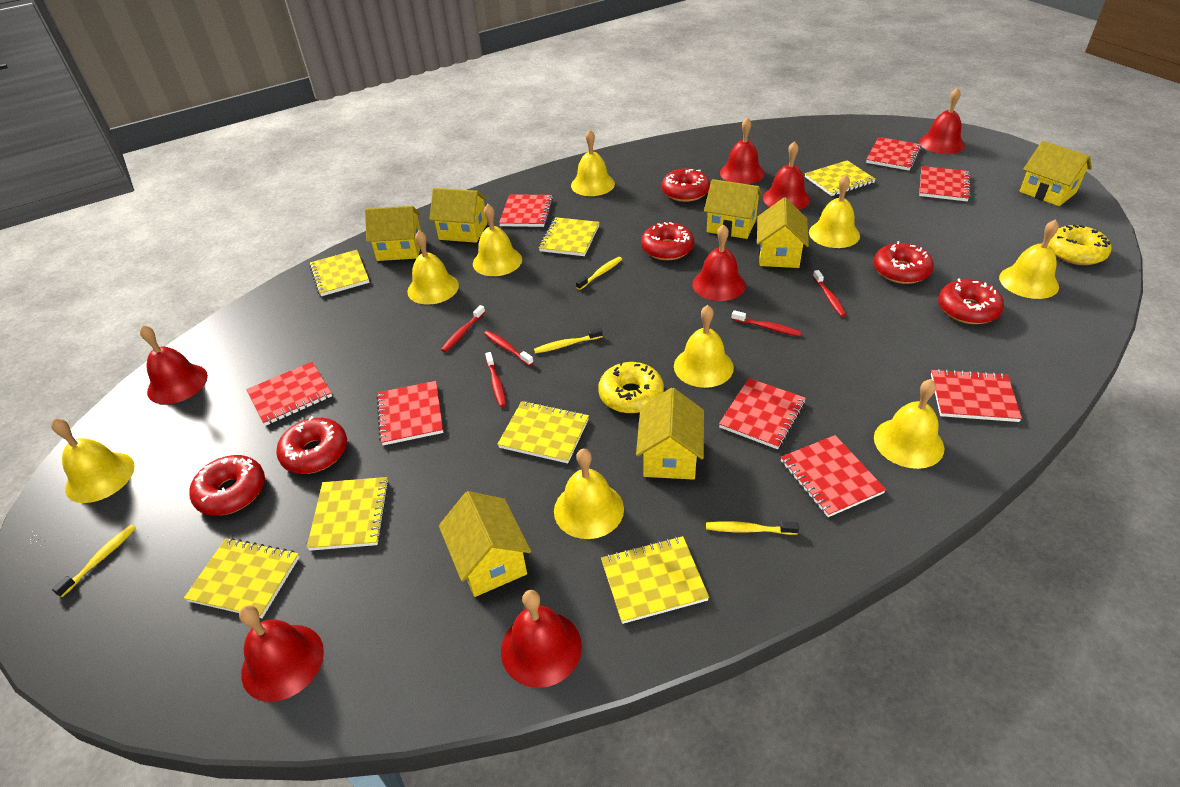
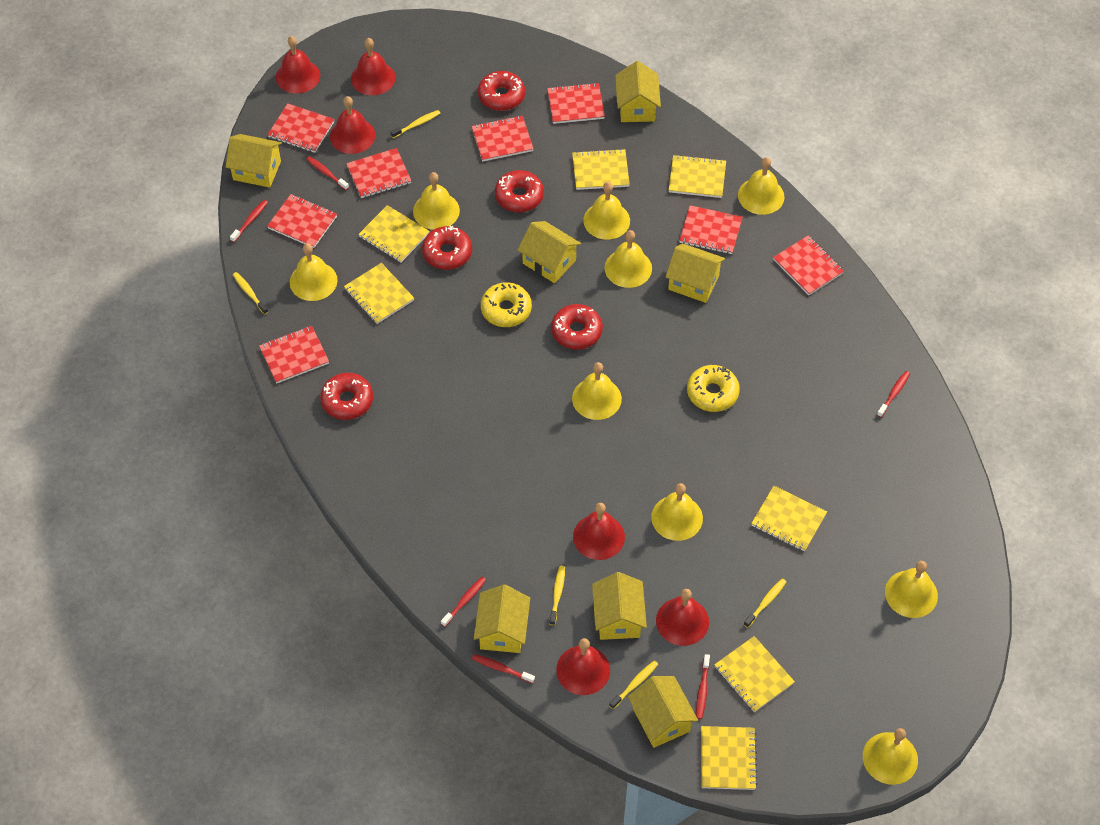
red bell: [140,325,208,404] [239,605,324,702] [501,590,582,688] [692,224,746,301] [720,117,765,184] [763,141,810,210] [919,88,965,154] = 7 -> [276,36,320,93] [330,96,375,154] [351,38,395,95] [556,638,610,695] [573,503,625,560] [656,589,709,646] = 6
red donut: [189,455,265,516] [276,416,347,474] [641,222,694,260] [662,169,710,202] [873,241,934,284] [938,279,1004,324] = 6 -> [320,373,373,420] [422,226,472,270] [478,71,525,111] [495,170,544,212] [551,304,603,350] = 5
red toothbrush: [441,305,485,352] [484,330,534,366] [485,352,506,407] [732,310,802,337] [813,270,846,317] = 5 -> [230,200,268,242] [306,156,349,190] [441,577,486,627] [472,654,535,683] [696,654,710,719] [877,371,910,417] = 6
yellow toothbrush: [52,525,136,597] [534,328,603,354] [576,257,622,290] [706,521,799,535] = 4 -> [233,272,268,315] [390,110,440,138] [549,566,565,625] [609,661,658,709] [744,578,786,628] = 5

